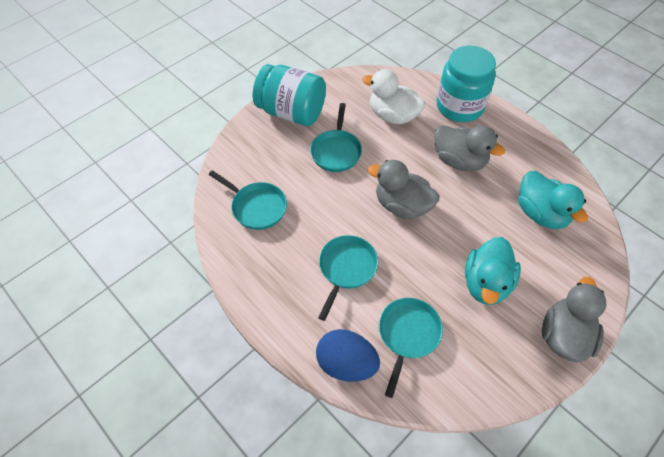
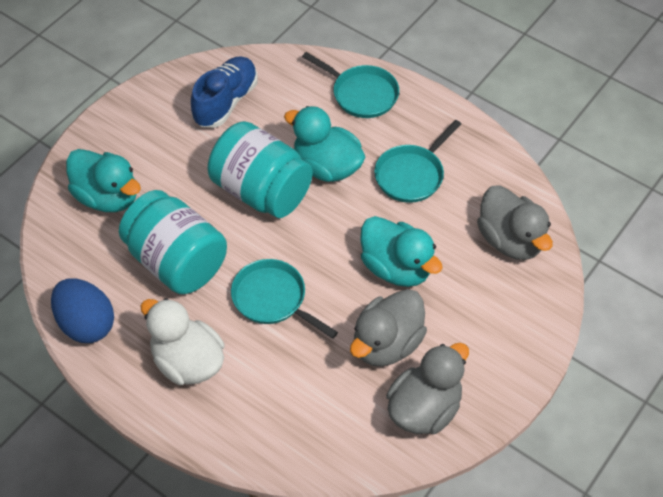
blue shoe: none = 0 -> [191,56,258,127] = 1
turquoise duck: [465,237,521,305] [518,171,588,229] = 2 -> [66,149,141,212] [284,106,366,182] [360,216,443,287] = 3
turquoise pan: [209,170,287,230] [310,103,362,172] [318,235,378,321] [379,298,443,398] = 4 -> [231,259,338,339] [302,52,399,118] [374,120,461,203] = 3

